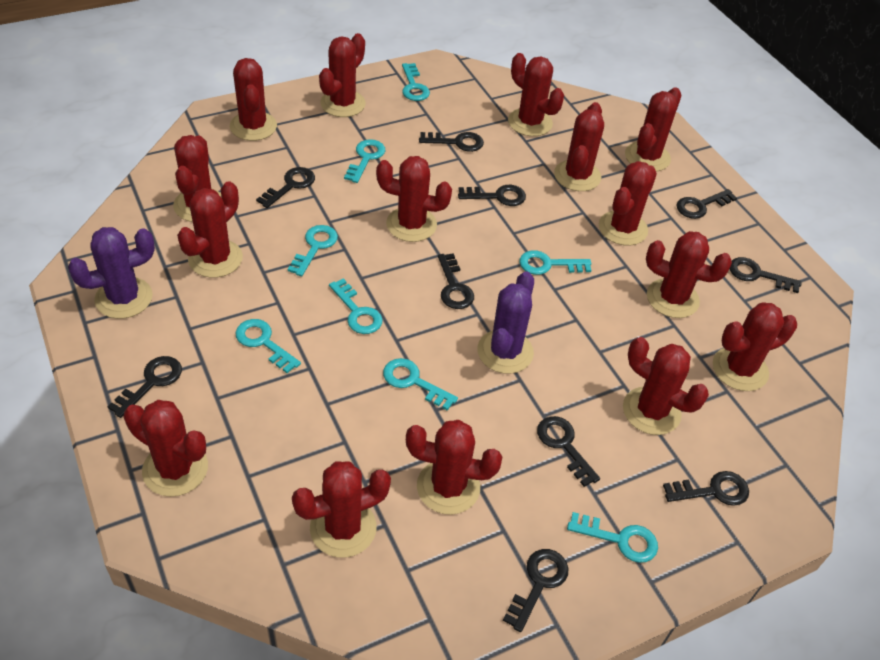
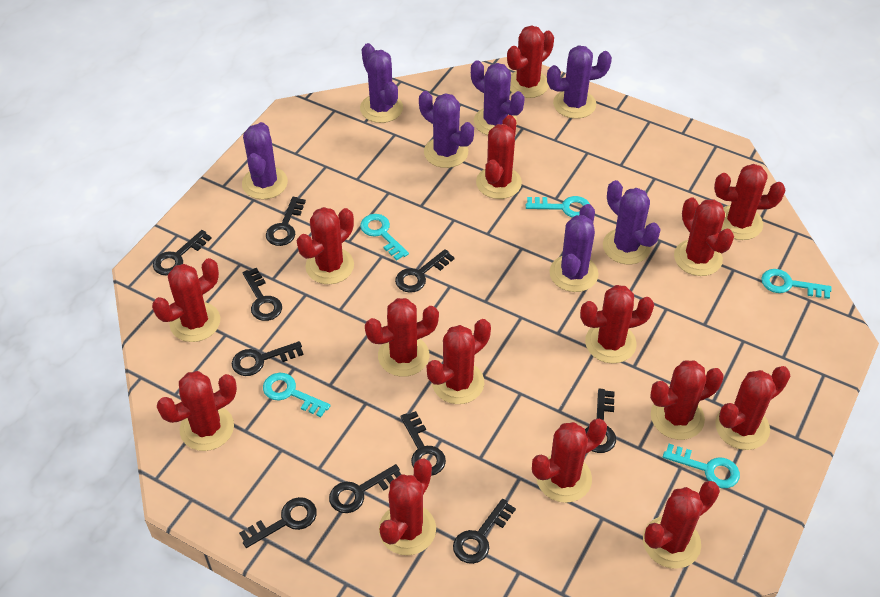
purple cactus: [68,227,155,319] [477,272,534,374] = 2 -> [242,122,288,200] [360,43,403,123] [419,91,474,168] [471,60,525,135] [547,45,612,119] [549,204,598,292] [603,180,661,264] = 7
turquoise key: [235,319,301,373] [288,225,338,276] [329,278,383,334] [344,139,385,183] [383,358,458,411] [402,63,430,101] [519,250,591,275] [567,512,658,563] = 8 -> [263,373,331,417] [360,214,409,261] [526,196,590,218] [663,444,740,488] [761,269,832,299] = 5

